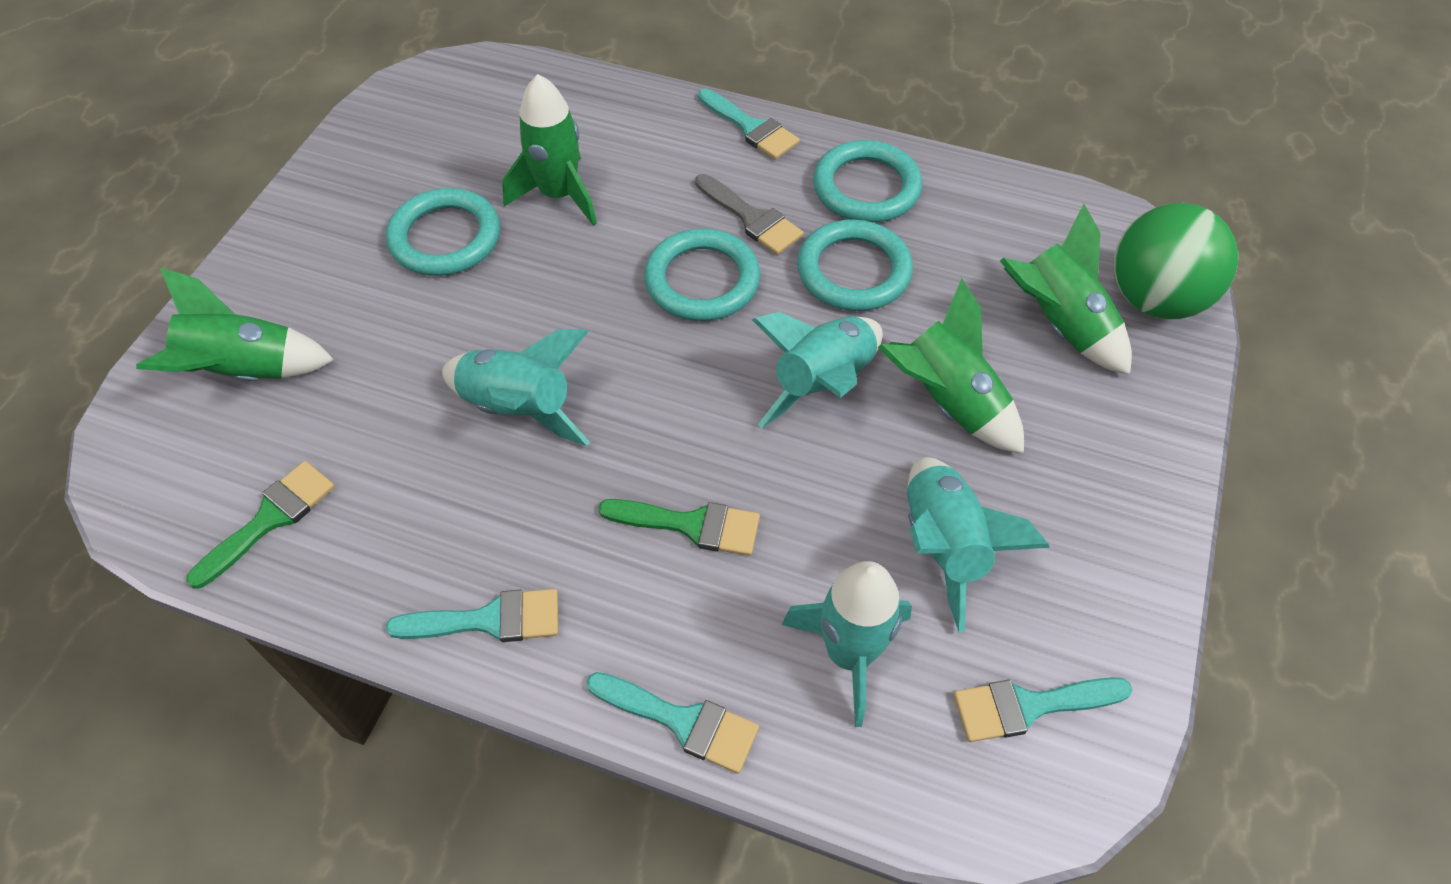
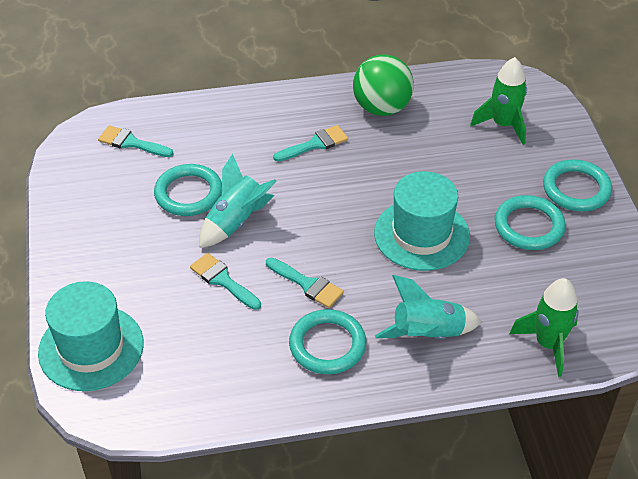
green brush: [186,461,335,589] [598,499,760,556] = 2 -> none = 0
green rocket: [136,267,334,381] [502,74,597,226] [878,278,1024,454] [1000,204,1132,375] = 4 -> [470,57,527,145] [510,278,579,377] = 2
grey brush: [695,174,804,255] = 1 -> none = 0
turquoise hat: none = 0 -> [38,281,144,391] [374,171,470,271] = 2
turquoise rocket: [442,329,590,446] [752,312,883,428] [782,561,912,727] [907,457,1050,632] = 4 -> [199,154,277,248] [375,275,481,339] = 2

